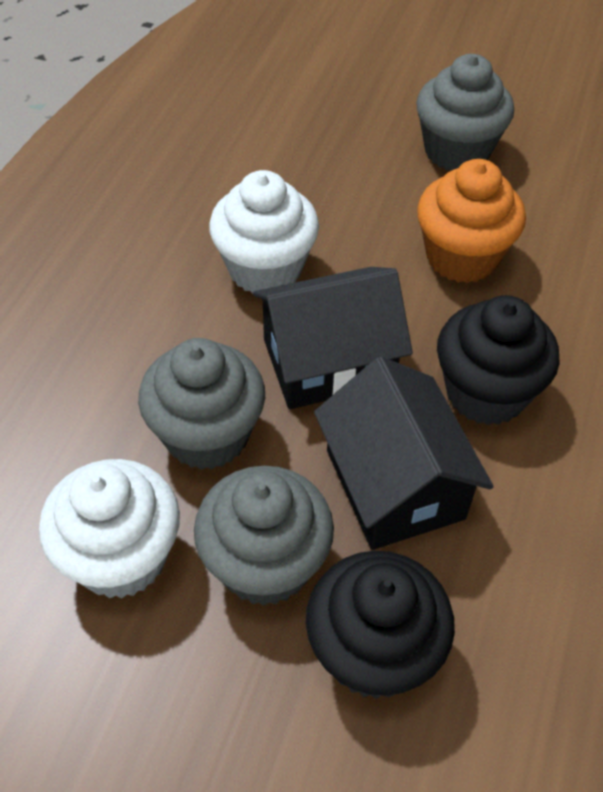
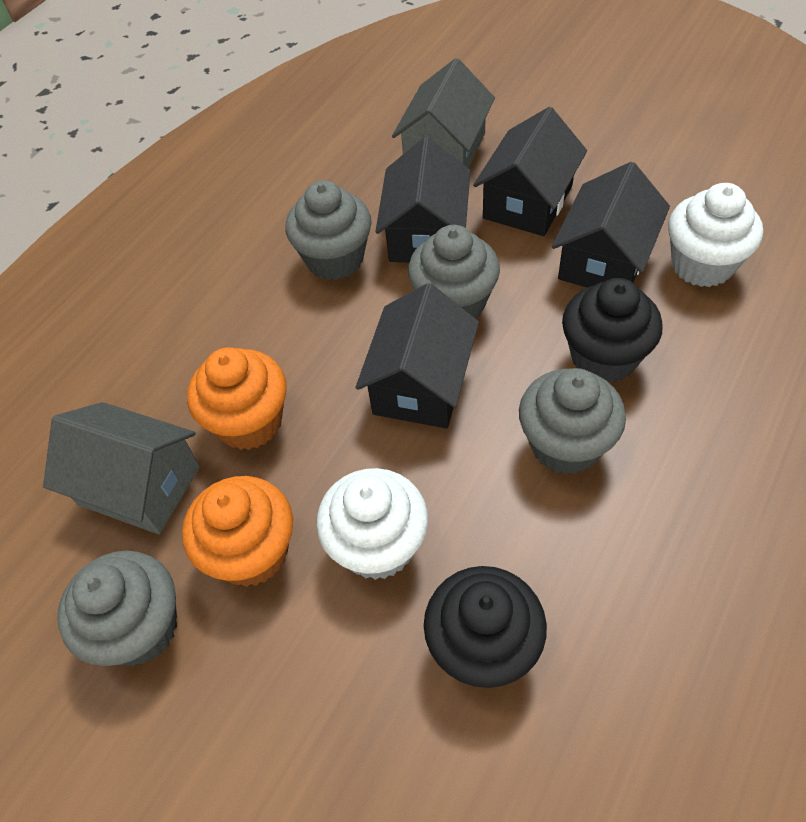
black house: [253,267,413,409] [314,357,494,550] = 2 -> [356,283,479,428] [375,137,470,262] [473,107,587,236] [552,162,670,288] = 4
grey cupcake: [138,338,265,470] [194,466,334,606] [416,54,514,170] = 3 -> [57,551,177,666] [285,180,372,280] [408,225,500,319] [519,368,626,475] = 4
grey house: none = 0 -> [43,402,200,534] [392,58,495,168] = 2
orange cupcake: [417,159,526,283] = 1 -> [182,476,293,587] [187,347,287,450] = 2

